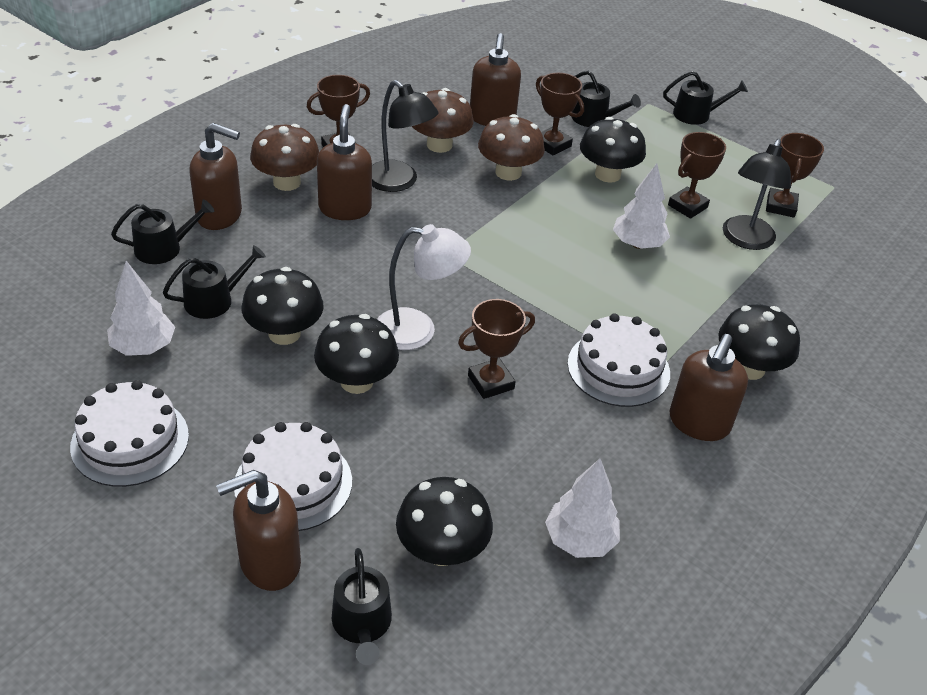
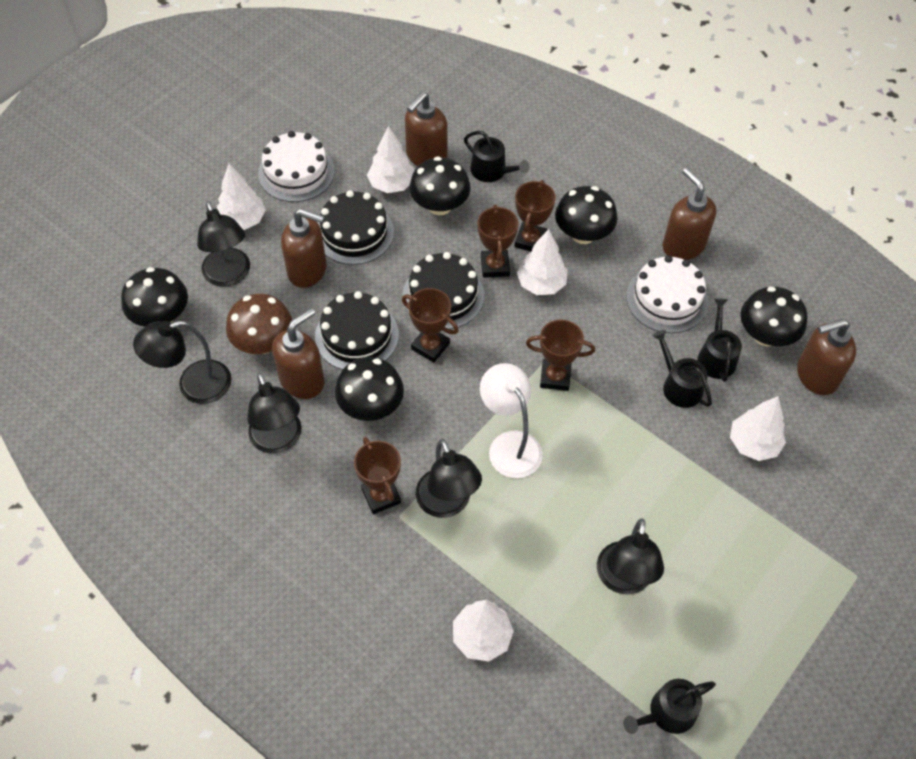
black cake: none = 0 -> [315,291,399,370] [318,190,394,265] [403,252,484,329] = 3
black lamp: [372,80,439,192] [723,139,791,250] = 2 -> [133,321,231,404] [197,201,250,287] [247,372,302,454] [416,439,482,518] [597,518,664,595] = 5
black watering can: [111,200,214,264] [163,245,266,319] [332,548,392,665] [571,71,641,127] [663,71,748,125] = 5 -> [464,131,530,182] [623,679,716,734] [652,330,712,408] [697,299,742,382] = 4
brown mushroom: [250,124,319,191] [412,88,474,153] [478,114,545,181] = 3 -> [226,294,292,354] = 1
white cake: [70,380,189,487] [234,422,352,531] [568,313,670,407] = 3 -> [258,131,335,202] [626,255,708,333] = 2
white tree: [107,261,175,356] [545,459,620,558] [613,164,670,249] = 3 -> [217,164,266,230] [367,126,414,193] [453,600,514,662] [517,229,568,295] [730,396,786,461] = 5

